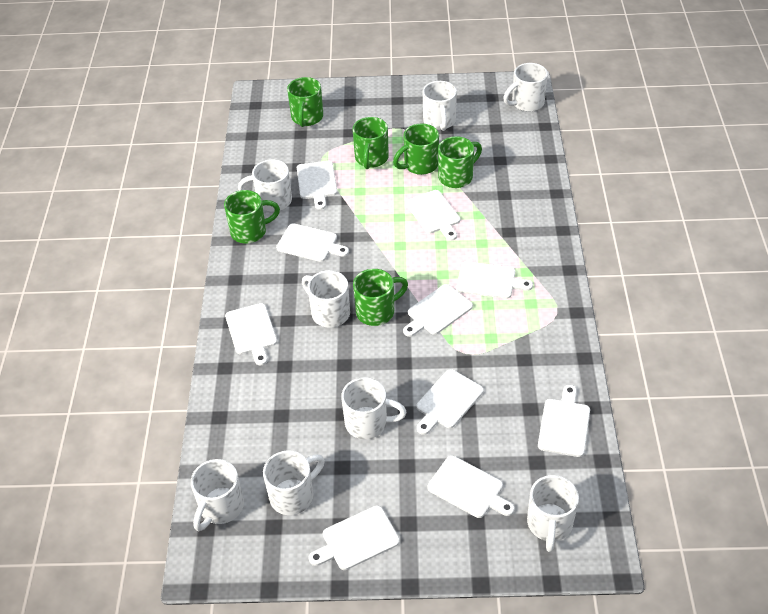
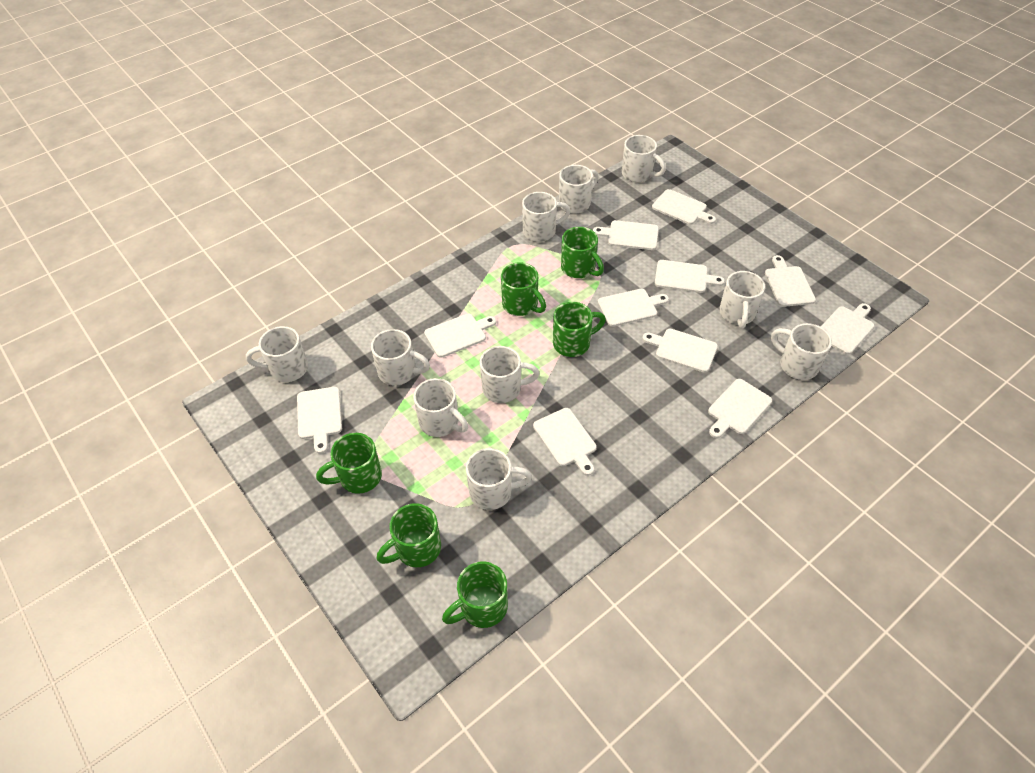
white cutting board: [225,303,277,365] [276,223,349,262] [297,161,337,210] [308,505,400,570] [403,284,473,337] [406,190,460,240] [417,369,483,435] [428,455,515,518] [456,261,533,299] [538,385,590,457] = 10 -> [297,387,342,454] [424,314,496,358] [533,408,597,476] [593,220,659,250] [598,289,669,327] [642,329,718,373] [652,189,716,225] [655,260,725,293] [708,379,772,438] [765,255,816,307] [821,303,875,354] = 11
white mug: [191,459,244,531] [238,159,292,212] [263,450,325,515] [302,270,350,328] [341,377,407,439] [423,81,457,131] [503,63,548,112] [527,475,579,552] = 8 -> [246,326,308,382] [371,329,430,386] [413,378,468,437] [466,448,532,510] [480,346,539,403] [522,192,570,242] [559,165,599,213] [622,135,666,182] [719,271,765,328] [771,323,832,380] = 10

